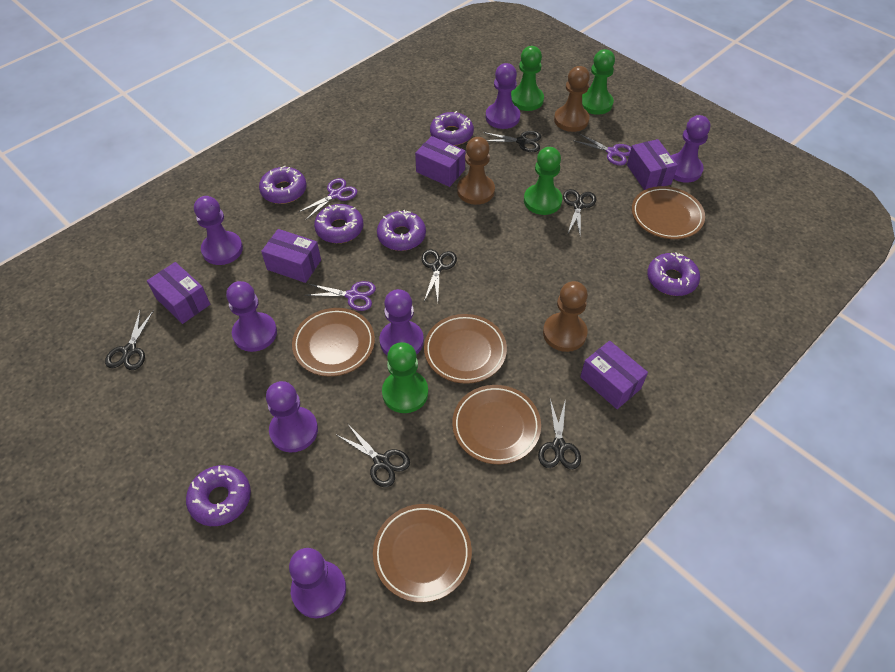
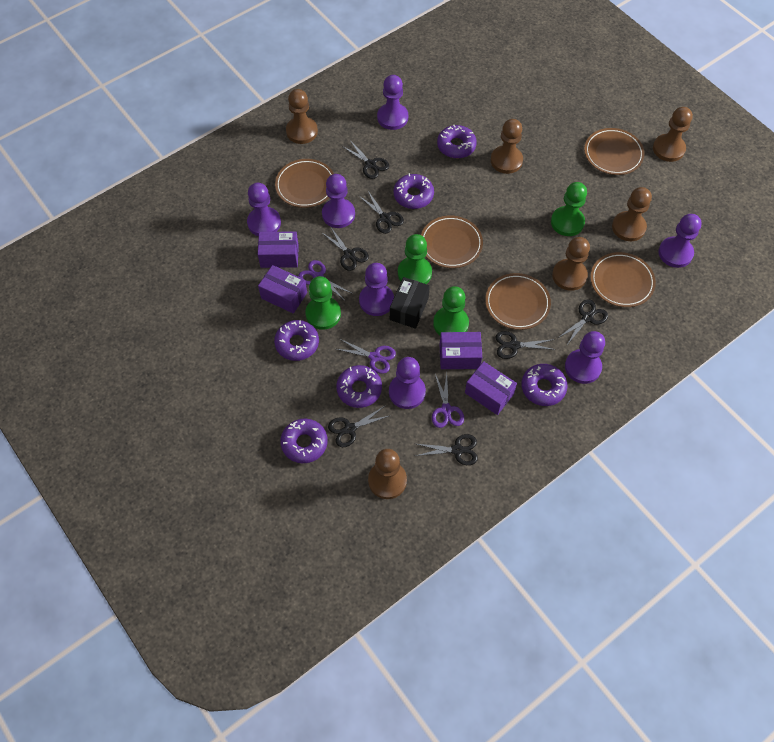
black box: none = 0 -> [390,277,430,329] = 1
black scissors: [105,310,154,370] [337,423,410,487] [422,249,457,302] [483,131,541,152] [538,398,581,469] [563,189,596,238] = 6 -> [321,226,369,271] [328,406,391,447] [342,142,389,179] [359,191,404,234] [415,434,478,465] [495,331,556,359] [558,299,608,345] = 7
brown pawn: [457,137,495,205] [543,281,588,352] [554,66,590,132] = 3 -> [286,89,318,144] [368,449,407,499] [491,119,523,174] [552,237,590,291] [612,187,652,241] [653,107,693,162] = 6
purple box: [147,262,210,324] [261,229,321,283] [415,136,466,187] [580,341,648,409] [627,139,678,190] = 5 -> [258,231,299,268] [258,265,307,313] [440,332,482,369] [465,361,517,415] = 4

